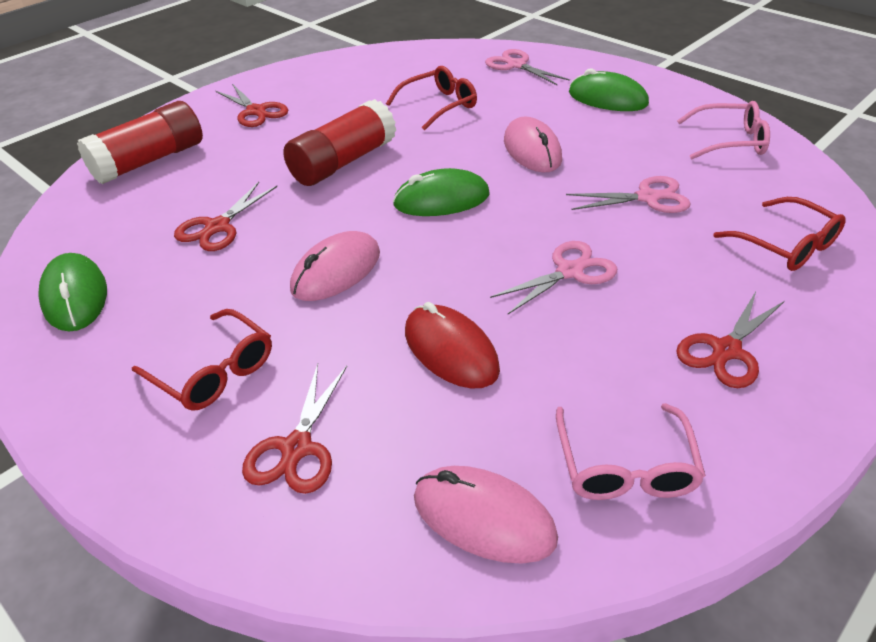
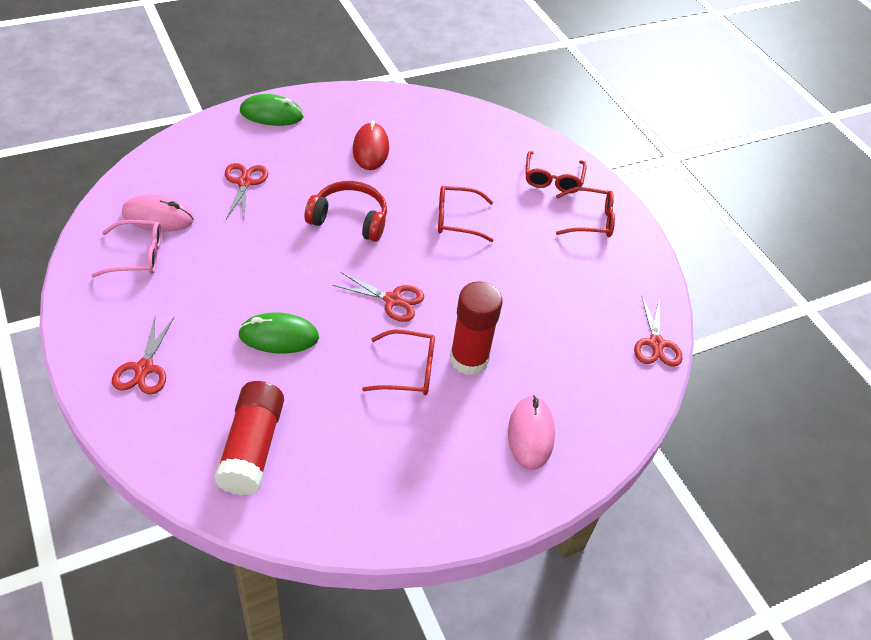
green mouse: [39,253,107,331] [393,168,490,216] [569,69,649,111] = 3 -> [238,312,319,353] [240,94,304,126] = 2
pink glasses: [556,403,706,500] [677,101,770,160] = 2 -> [91,220,162,277] = 1
pink mouse: [290,231,380,301] [414,466,558,564] [504,117,562,173] = 3 -> [122,194,194,231] [508,395,555,470] = 2
pink scissors: [485,49,570,86] [490,241,617,314] [566,176,691,213] = 3 -> none = 0
red glasses: [132,309,272,410] [386,66,477,131] [713,197,846,271] = 3 -> [362,330,435,395] [438,186,494,242] [525,151,587,193] [556,187,615,237] = 4
red headphones: none = 0 -> [305,181,387,242] = 1

